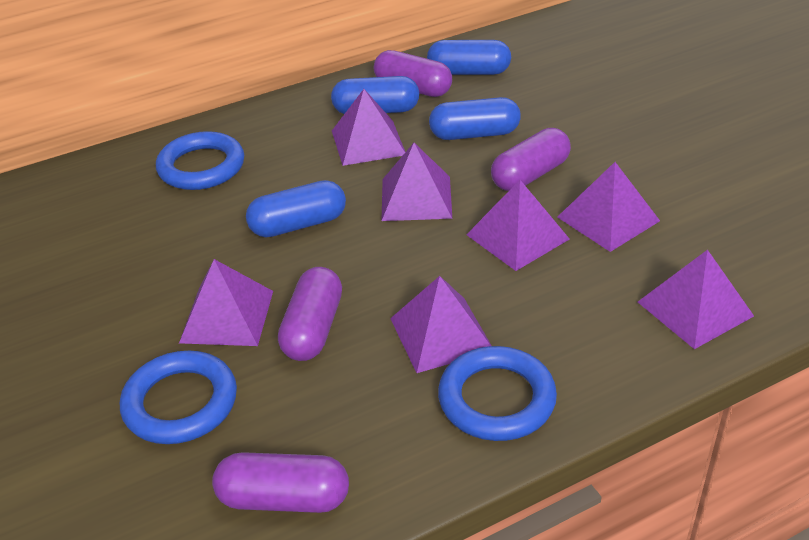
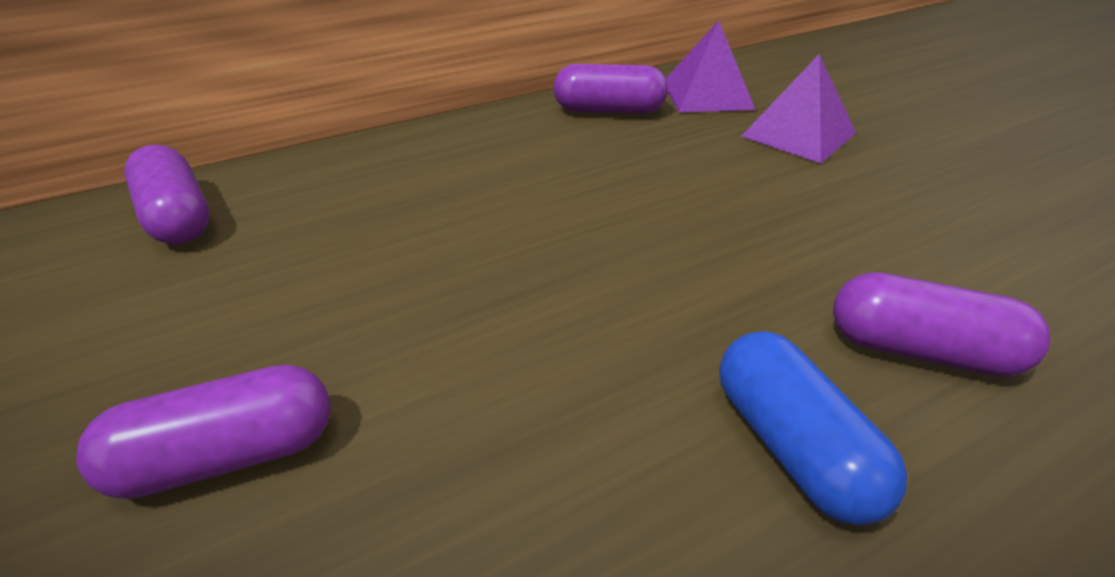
blue capsule: [246,180,346,237] [331,76,419,114] [427,40,511,75] [429,97,521,140] = 4 -> [719,331,907,526] = 1
blue ring: [120,351,237,444] [156,131,244,190] [438,346,557,441] = 3 -> none = 0
purple pyramid: [179,259,273,346] [332,89,405,166] [381,143,452,221] [390,276,492,373] [466,180,569,271] [557,162,660,252] [638,250,754,349] = 7 -> [666,20,755,112] [741,54,856,163] = 2

